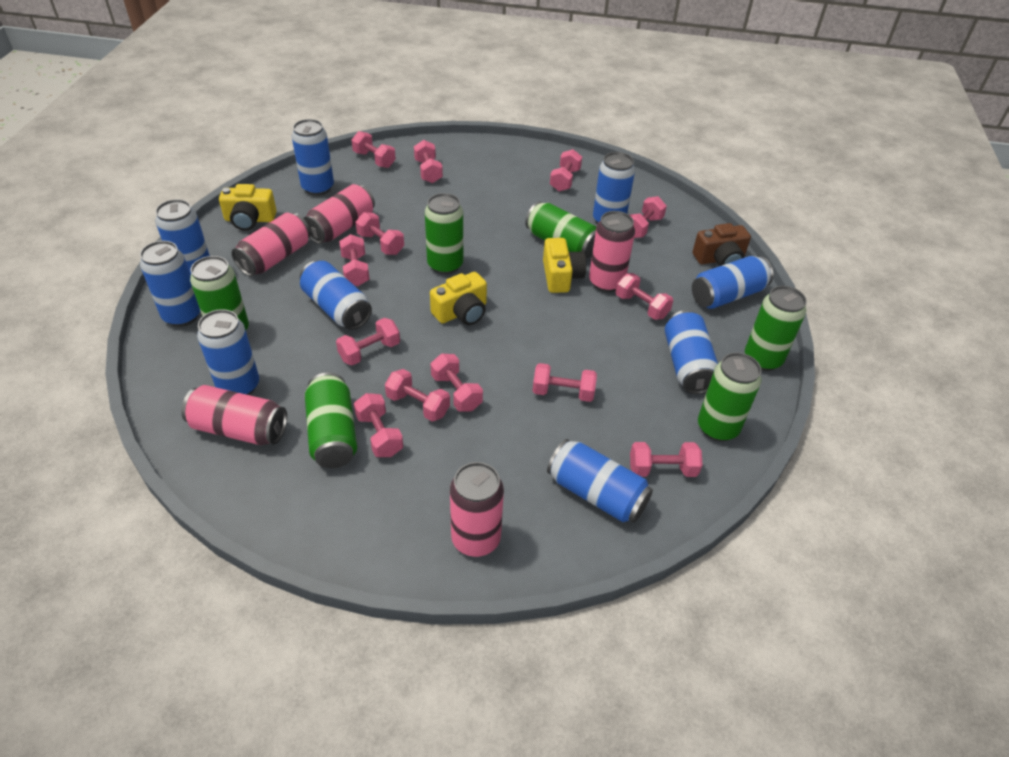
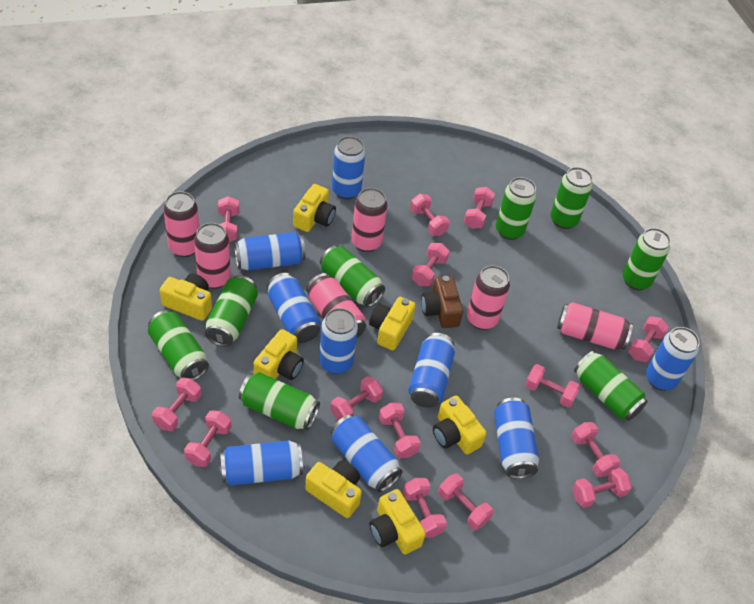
green can: [190,256,249,330] [305,373,357,468] [425,193,463,275] [525,202,596,258] [698,352,762,442] [745,286,807,371] = 6 -> [148,310,209,381] [205,275,258,347] [239,372,320,430] [320,245,385,307] [496,177,537,240] [550,167,593,229] [574,351,648,421] [623,228,671,291] = 8
pink can: [181,385,287,445] [232,213,310,276] [304,184,375,244] [450,462,504,557] [589,211,635,292] = 5 -> [163,191,199,257] [194,223,231,289] [306,273,366,338] [351,188,387,252] [467,265,510,330] [557,302,633,350] = 6
pink dumbbell: [336,318,400,365] [339,234,370,286] [352,131,396,168] [354,393,403,457] [356,212,404,255] [385,369,450,422] [414,140,443,183] [431,354,483,412] [533,363,597,402] [550,149,582,192] [616,273,673,320] [630,196,667,238] [630,442,703,477] = 13 -> [152,378,201,431] [184,410,231,467] [218,196,239,242] [330,376,383,421] [379,403,421,458] [403,478,447,538] [410,194,450,236] [411,243,450,286] [438,473,494,530] [464,187,495,229] [525,364,580,407] [571,422,620,477] [572,468,632,508] [628,316,669,362] = 14
yellow camera: [219,184,277,231] [430,272,487,325] [543,238,586,293] = 3 -> [160,274,212,321] [254,329,304,380] [293,184,336,232] [305,461,362,518] [369,297,416,350] [369,489,426,554] [433,396,486,454] = 7

